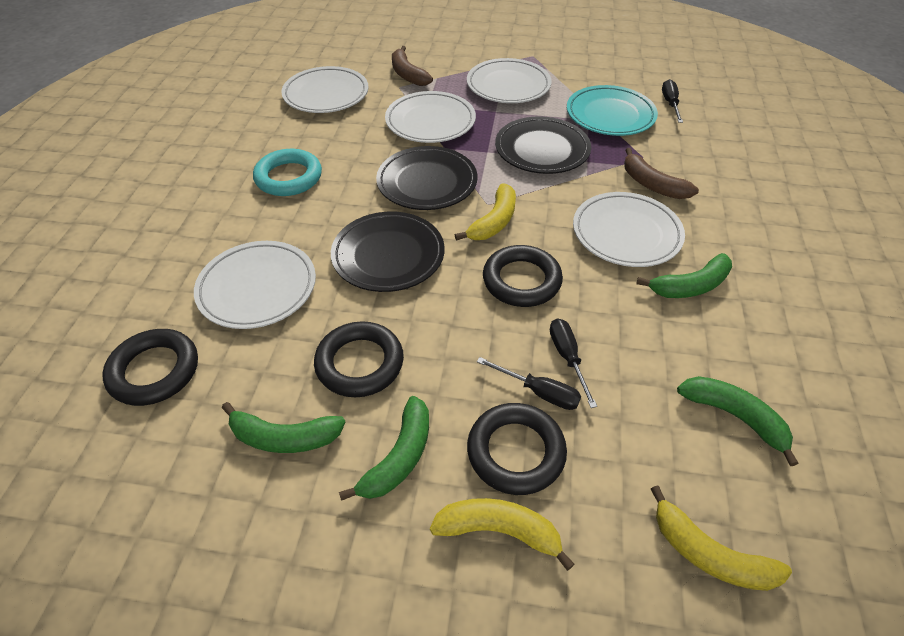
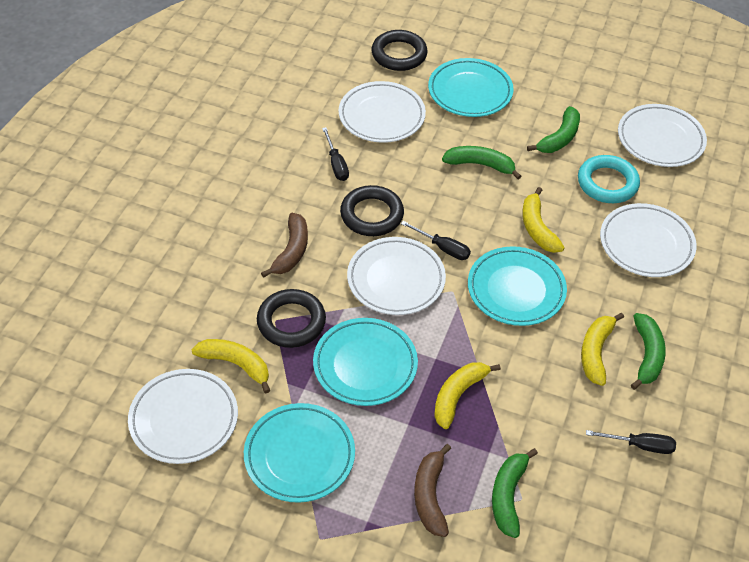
black plate: [331,212,444,292] [376,146,477,210] [495,116,591,174] = 3 -> none = 0
black ring: [102,329,198,406] [314,321,404,397] [467,403,567,495] [483,245,563,307] = 4 -> [257,289,326,348] [340,185,404,236] [372,30,428,71] = 3
turquoise plate: [567,85,658,136] = 1 -> [244,403,355,503] [313,318,418,406] [428,58,514,117] [468,246,567,326] = 4
yellow banana: [430,498,574,571] [455,183,516,241] [651,485,792,591] = 3 -> [191,339,270,393] [434,362,501,429] [522,187,565,253] [581,313,624,386] = 4

